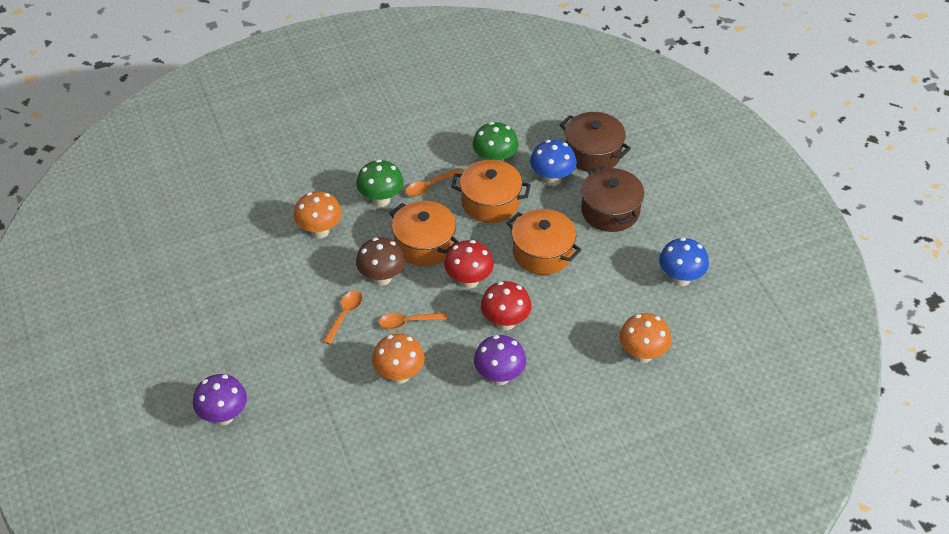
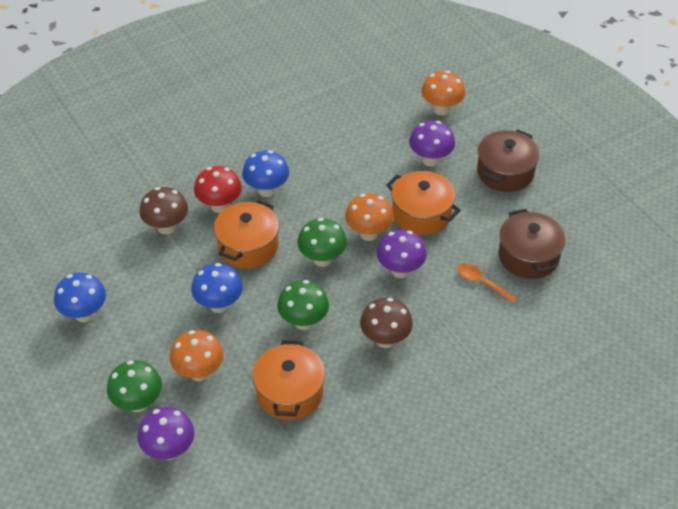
blue mushroom: [530,140,577,186] [659,237,709,286] = 2 -> [54,273,106,322] [191,263,243,313] [242,150,289,197] = 3
brown mushroom: [356,237,405,286] = 1 -> [139,187,188,235] [360,298,413,348] = 2
green mushroom: [356,159,404,207] [473,122,518,162] = 2 -> [107,360,162,412] [277,280,329,330] [297,218,347,267] = 3
orange spoon: [323,290,363,345] [379,312,448,329] [406,168,462,197] = 3 -> [457,263,517,303] = 1
purple mushroom: [193,374,247,425] [474,335,526,385] = 2 -> [138,407,195,460] [377,230,427,278] [409,121,455,166] = 3
red mushroom: [444,240,494,289] [481,281,532,330] = 2 -> [194,166,242,213] = 1

